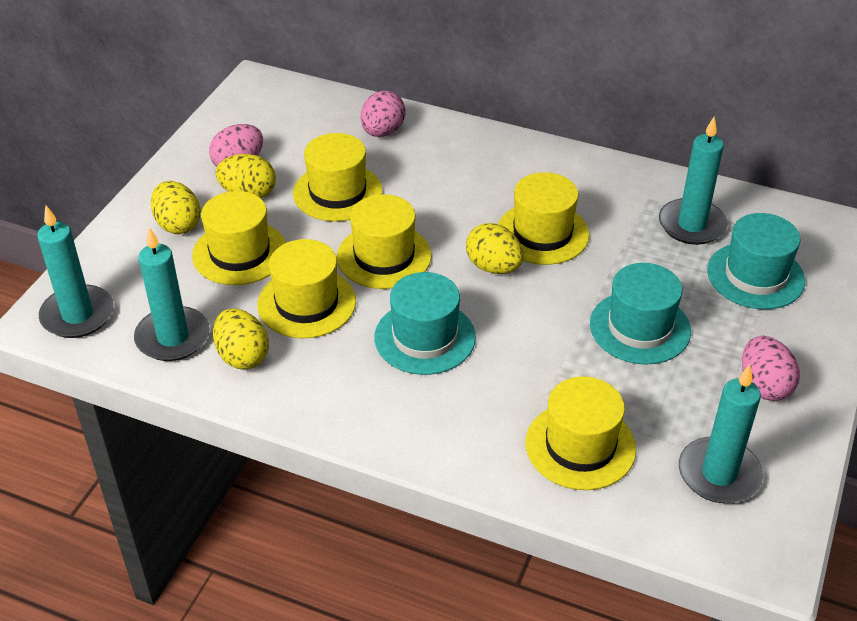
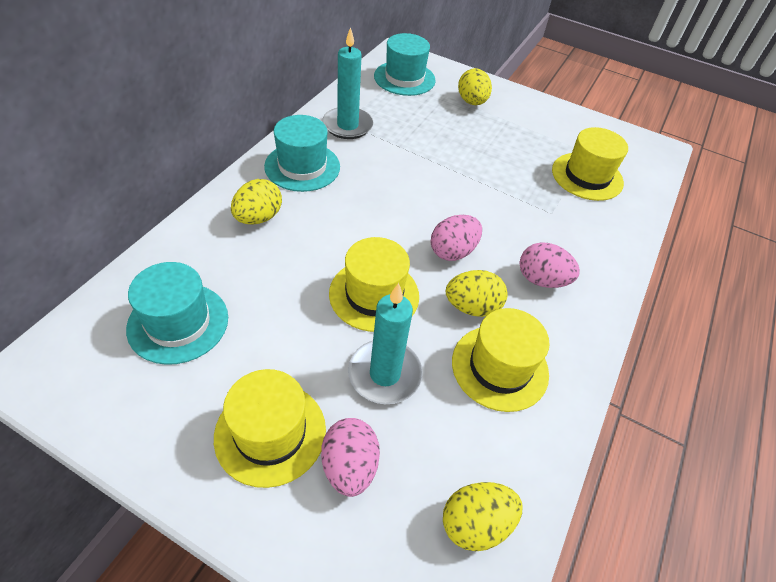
turquoise candle: [37,206,114,338] [134,227,210,361] [659,117,728,245] [679,365,763,503] = 4 -> [322,27,374,139] [348,283,423,404] = 2
yellow hat: [192,191,286,285] [257,239,356,338] [293,133,382,221] [337,194,432,289] [498,172,590,265] [526,376,636,490] = 6 -> [214,369,326,488] [329,237,419,332] [452,308,550,412] [552,127,628,201] = 4

